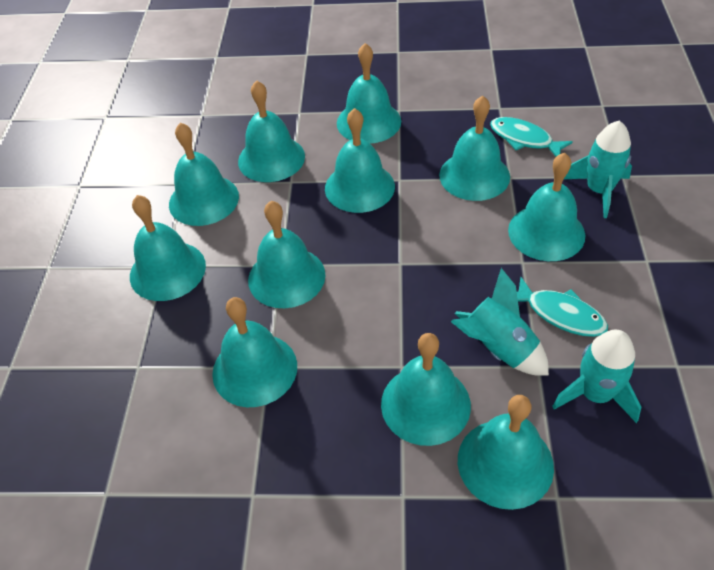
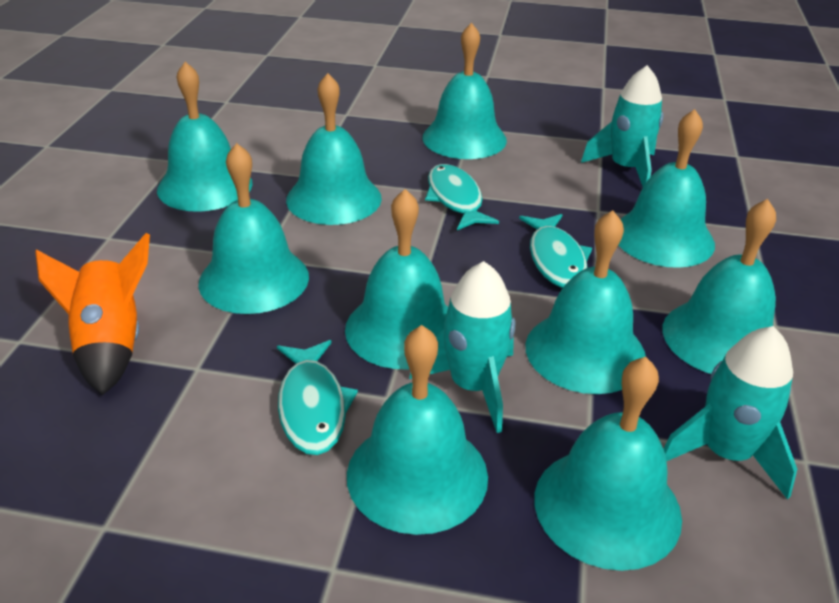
orange rocket: none = 0 -> [35,233,150,395] = 1
turquoise bell: [130,195,206,301] [169,122,239,226] [212,297,297,407] [238,80,305,182] [248,201,326,308] [325,108,395,213] [337,43,401,144] [381,333,471,446] [439,96,510,201] [458,395,554,510] [508,152,585,261] = 11 -> [157,62,253,212] [198,143,309,314] [286,73,382,225] [345,189,448,370] [347,325,488,535] [423,23,507,159] [525,210,646,394] [534,357,682,571] [618,109,715,268] [663,199,776,374] = 10
turquoise fish: [490,117,573,157] [517,277,608,337] = 2 -> [277,340,358,455] [425,164,499,230] [519,214,592,288] = 3

